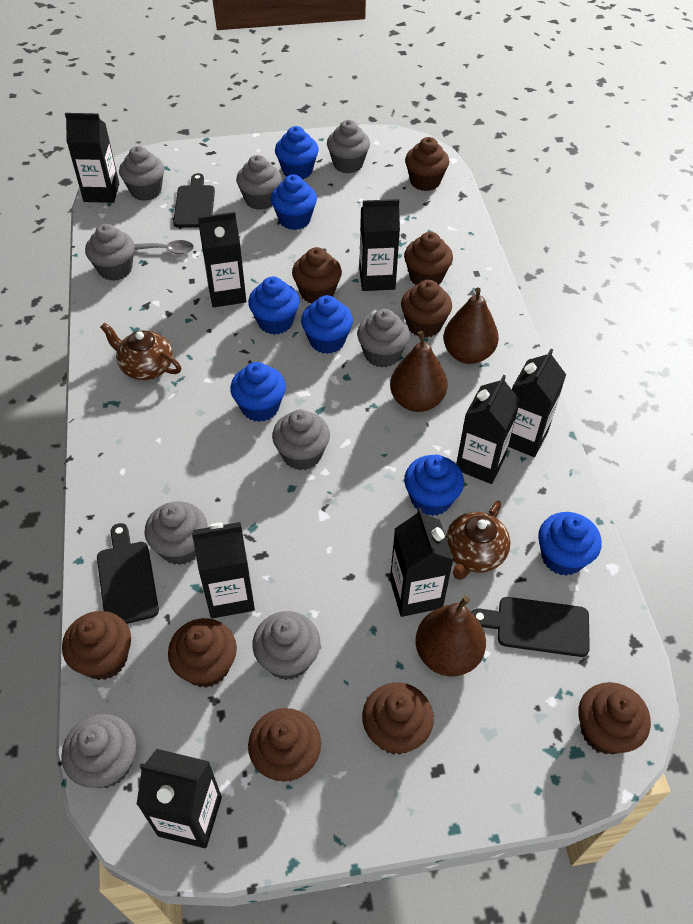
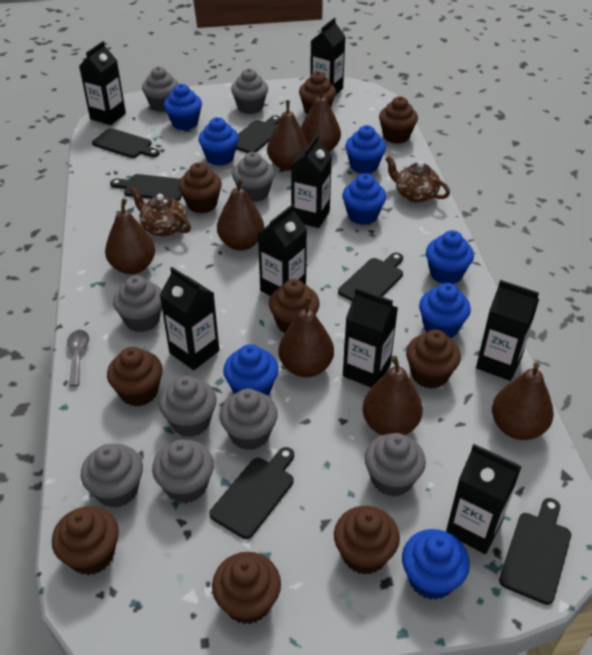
black cutting board: [97,523,159,624] [173,173,215,228] [471,597,590,657] = 3 -> [92,128,160,158] [110,174,182,201] [209,447,294,539] [236,115,280,153] [338,252,403,301] [499,498,571,605] = 6
blue cupcake: [230,362,286,422] [248,277,300,335] [271,175,317,230] [275,126,319,179] [301,295,353,354] [404,455,464,516] [538,512,602,576] = 7 -> [164,84,202,130] [199,117,239,166] [223,344,279,396] [342,173,386,225] [345,125,386,174] [402,529,470,600] [419,283,471,338] [426,230,474,284] = 8
brown pear: [390,331,447,412] [415,596,486,676] [443,288,499,364] = 3 -> [105,199,155,274] [217,178,264,251] [267,100,309,170] [278,297,334,377] [301,85,341,152] [362,356,423,435] [492,362,554,440] = 7

